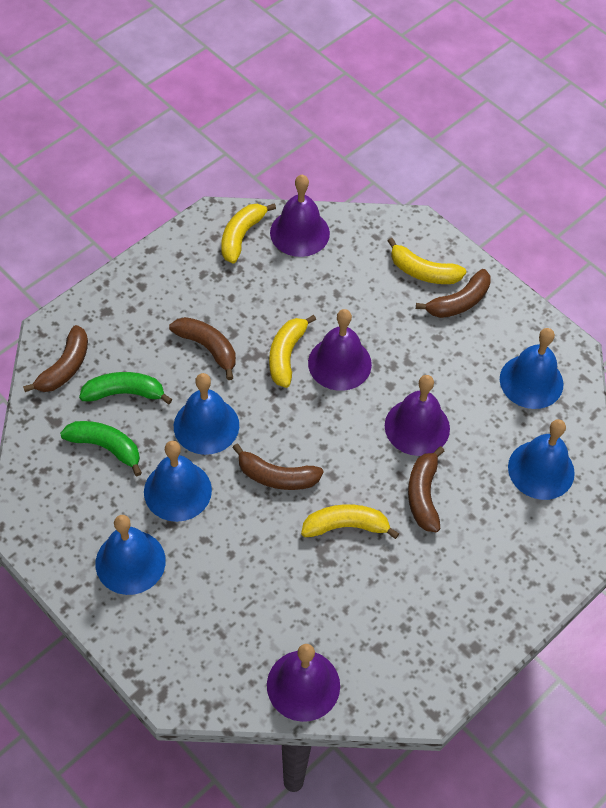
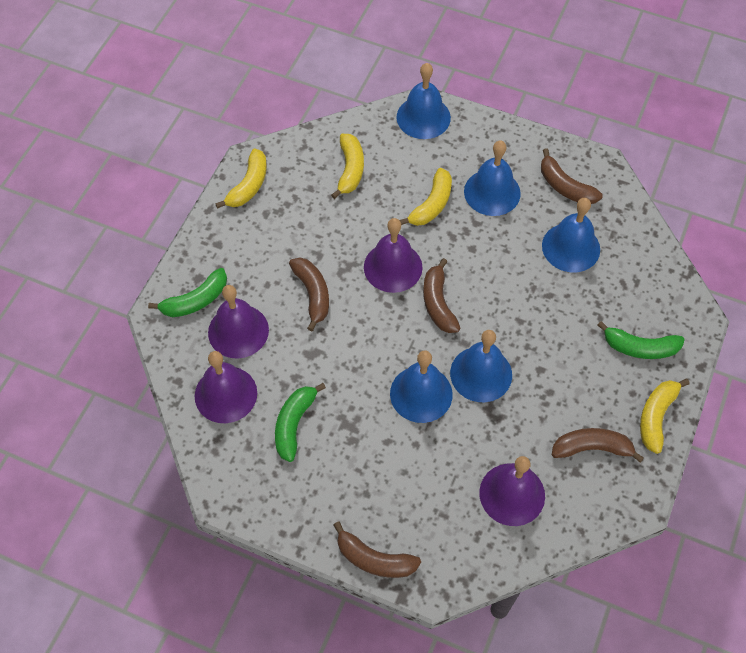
green banana: [60,421,142,476] [79,372,172,404] = 2 -> [148,268,227,317] [275,383,326,462] [598,321,685,359] = 3

